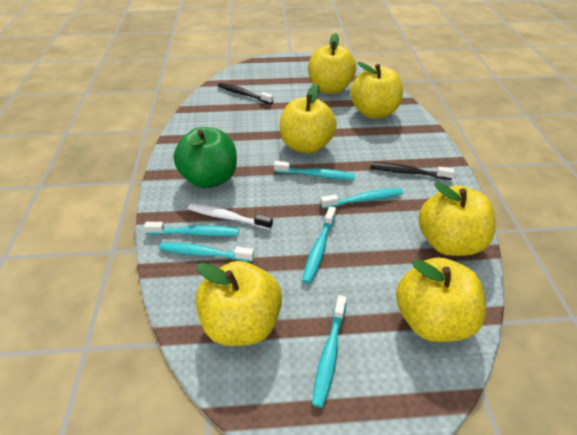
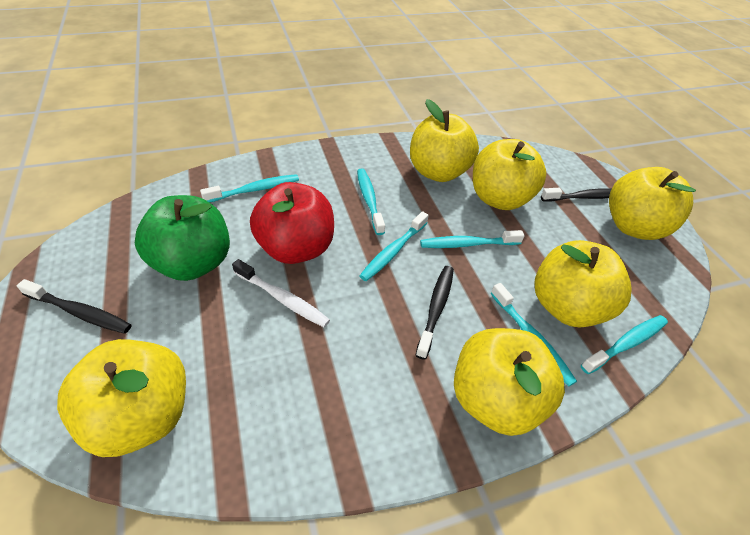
black toothbrush: [218,83,273,104] [370,162,454,180] = 2 -> [17,279,131,334] [415,266,454,360] [541,188,611,202] = 3
red apple: none = 0 -> [250,182,334,264] = 1

